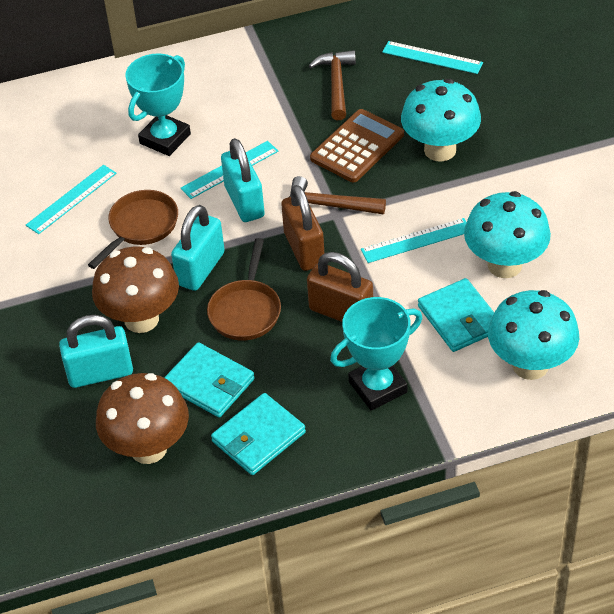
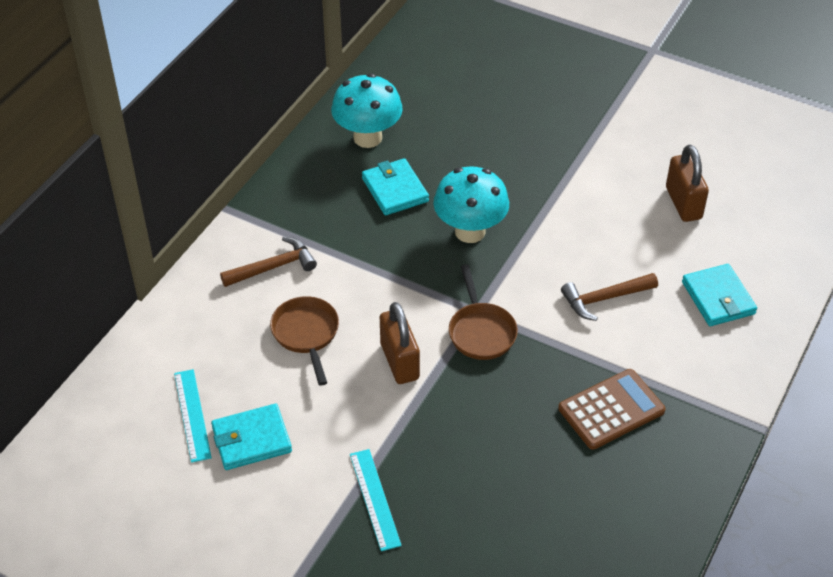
brown mushroom: [92,247,179,333] [96,373,189,464] = 2 -> none = 0
turquoise mushroom: [401,79,481,162] [464,191,551,278] [488,290,579,380] = 3 -> [331,73,403,148] [433,167,509,243] = 2
turquoise padlock: [59,315,133,388] [171,205,225,291] [221,138,265,222] = 3 -> none = 0
turquoise ruler: [26,165,117,234] [180,141,278,199] [361,218,467,263] [382,41,483,74] = 4 -> [174,369,212,463] [350,449,402,551] = 2
turquoise trophy: [125,54,191,156] [330,297,422,410] = 2 -> none = 0

